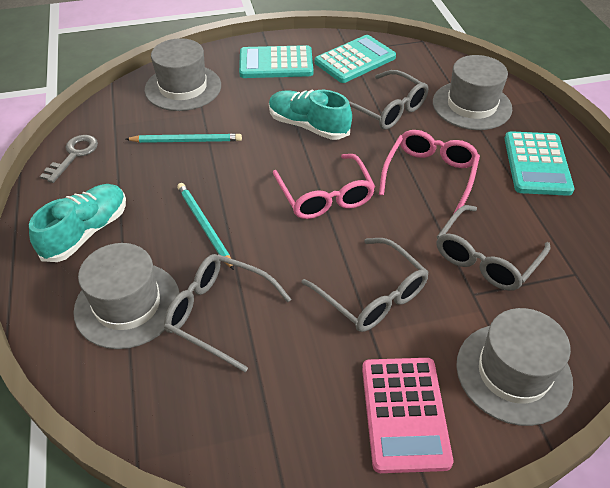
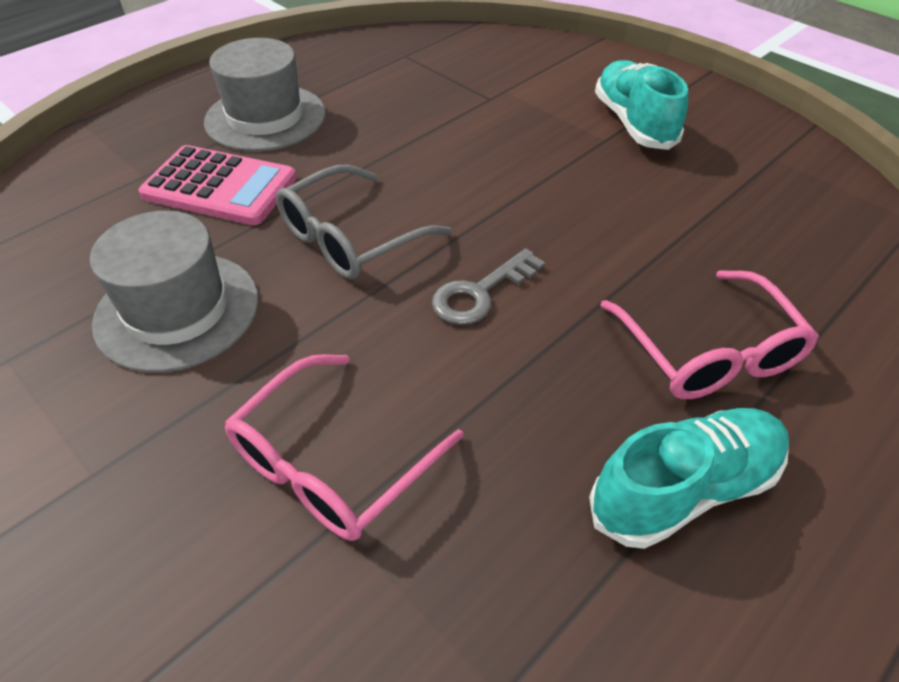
grey glasses: [164,254,291,372] [302,238,429,332] [349,70,428,130] [437,205,550,291] = 4 -> [276,165,452,280] = 1
grey hat: [74,243,180,349] [144,38,221,111] [433,55,512,130] [456,308,573,426] = 4 -> [90,211,259,373] [204,38,326,151] = 2
turquoise calculator: [239,45,313,78] [315,35,396,83] [505,131,574,196] = 3 -> none = 0
turquoise pencil: [126,134,242,143] [177,183,234,270] = 2 -> none = 0

